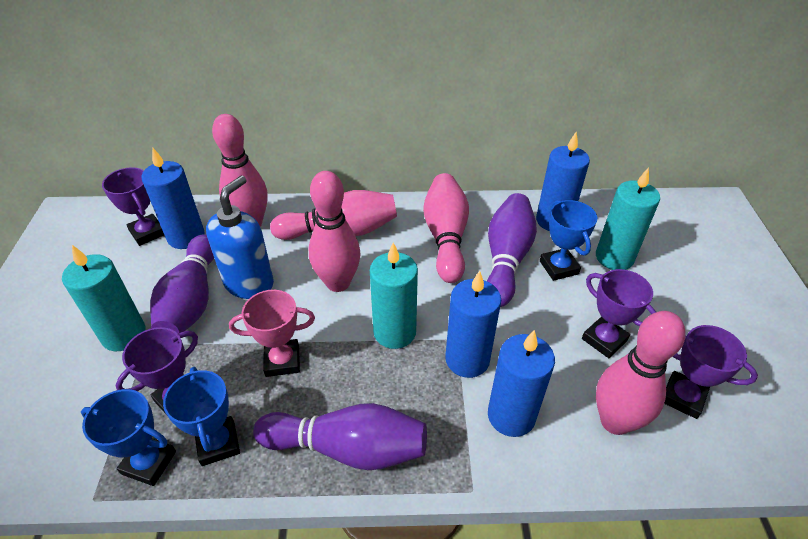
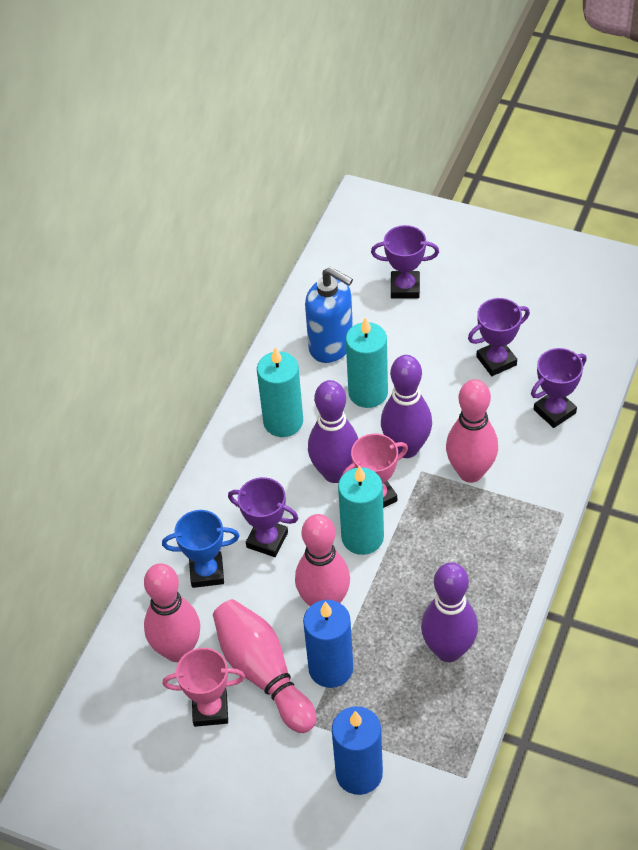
blue candle: [142,147,205,249] [445,271,501,378] [488,330,555,437] [536,132,590,231] = 4 -> [303,600,353,688] [332,706,383,795] = 2
blue trophy: [81,389,176,486] [163,367,240,466] [540,200,597,281] = 3 -> [162,510,239,588] = 1
pink bowling pin: [212,114,268,226] [270,190,397,240] [309,171,360,292] [423,173,469,283] [596,311,686,435] = 5 -> [144,563,200,662] [213,599,316,733] [295,514,350,606] [446,379,498,483] = 4
pink trophy: [229,290,315,377] = 1 -> [163,648,245,727] [342,434,408,508] = 2

